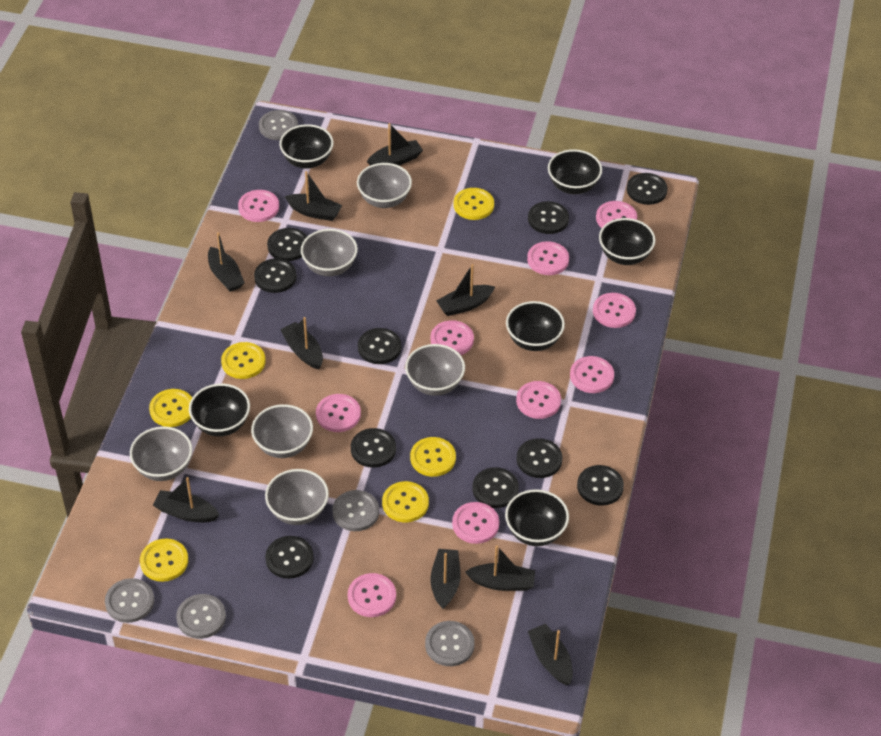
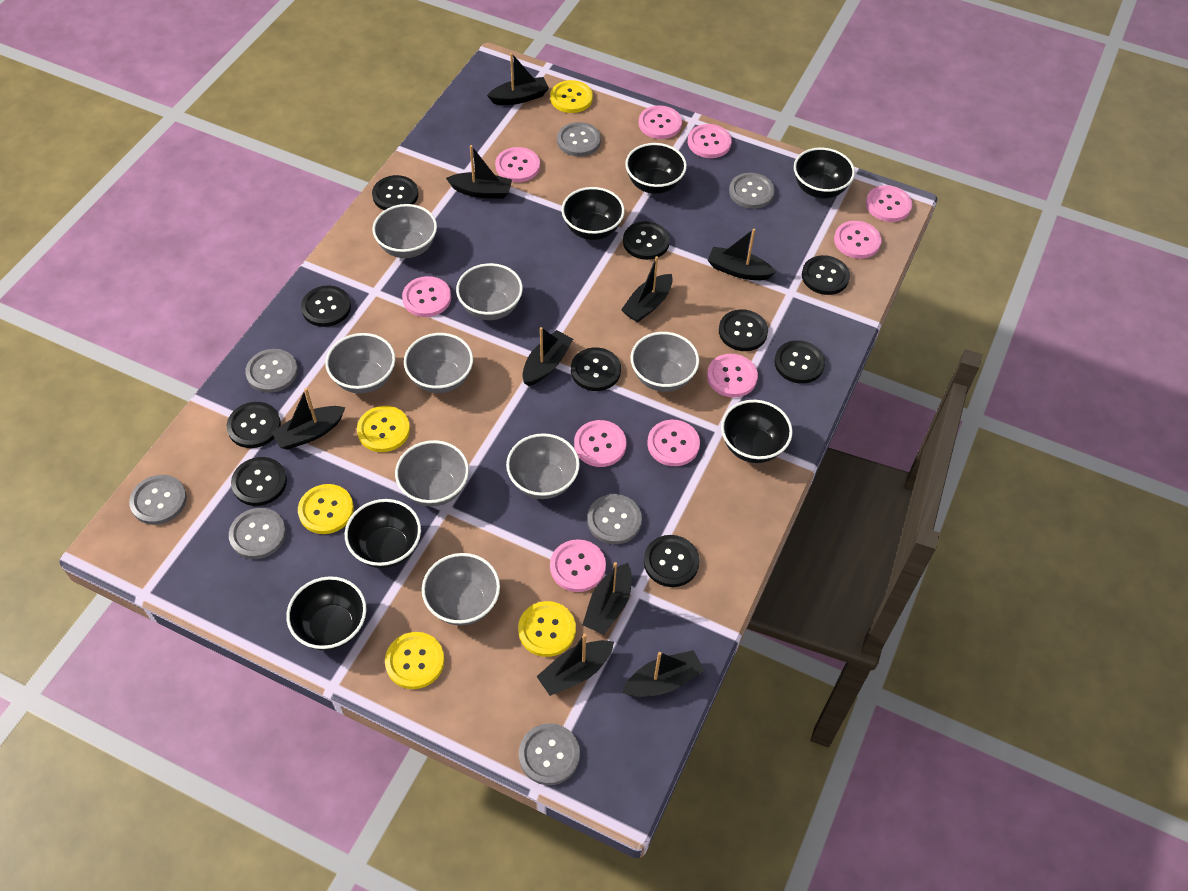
grey bowl: [130,426,192,481] [251,404,313,458] [265,469,329,525] [301,229,358,276] [357,163,412,208] [405,344,465,396] = 6 -> [325,333,395,394] [373,204,437,258] [395,440,469,507] [404,333,473,393] [422,553,500,625] [456,263,523,320] [506,433,580,499] [631,332,699,392] = 8
grey button: [105,578,154,623] [176,594,226,639] [259,110,298,140] [332,490,379,531] [425,621,475,666] = 5 -> [129,475,187,525] [229,508,286,559] [245,349,298,393] [519,723,580,785] [557,122,601,157] [587,494,642,544] [729,173,775,209] = 7
yellow button: [140,539,188,582] [149,389,192,427] [221,342,266,379] [382,481,429,522] [410,437,456,477] [453,188,494,220] = 6 -> [298,484,354,534] [357,406,410,452] [385,632,444,689] [518,601,576,657] [550,80,593,113] = 5

